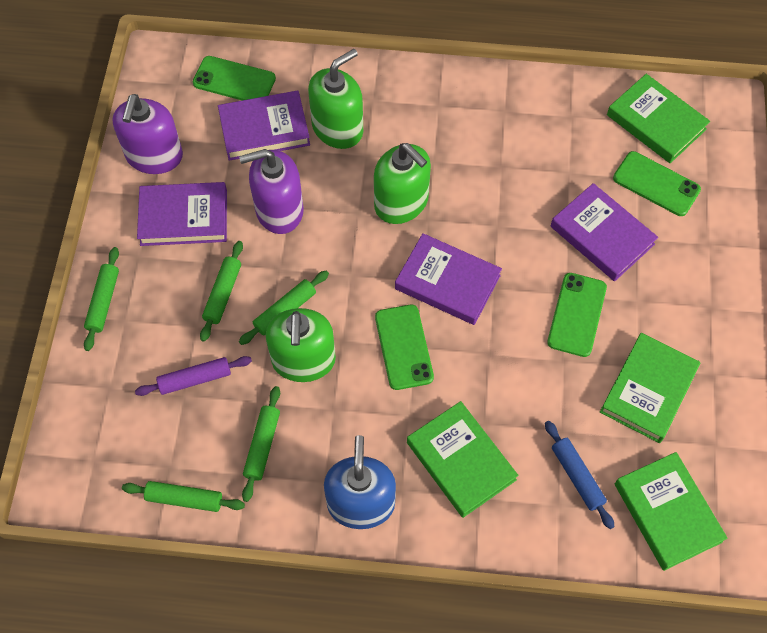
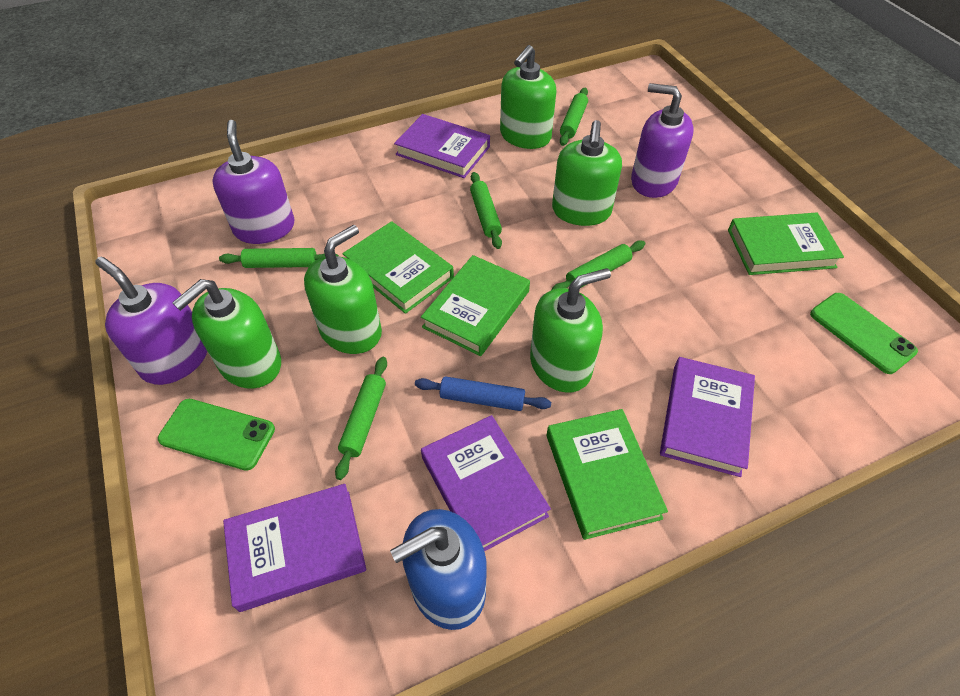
green phone: [193,56,276,100] [375,305,434,390] [547,273,607,357] [613,151,701,216] = 4 -> [158,399,275,471] [810,293,918,374] = 2
green soap dispenser: [266,308,336,382] [308,49,363,149] [374,143,431,224] = 3 -> [172,279,281,389] [304,225,382,354] [500,45,556,149] [530,268,611,393] [552,120,622,226] = 5
purple rolling pin: [135,356,252,396] = 1 -> none = 0
purple soap dispenser: [112,94,183,174] [239,149,304,234] = 2 -> [95,257,207,385] [212,120,294,244] [631,83,694,198] = 3

